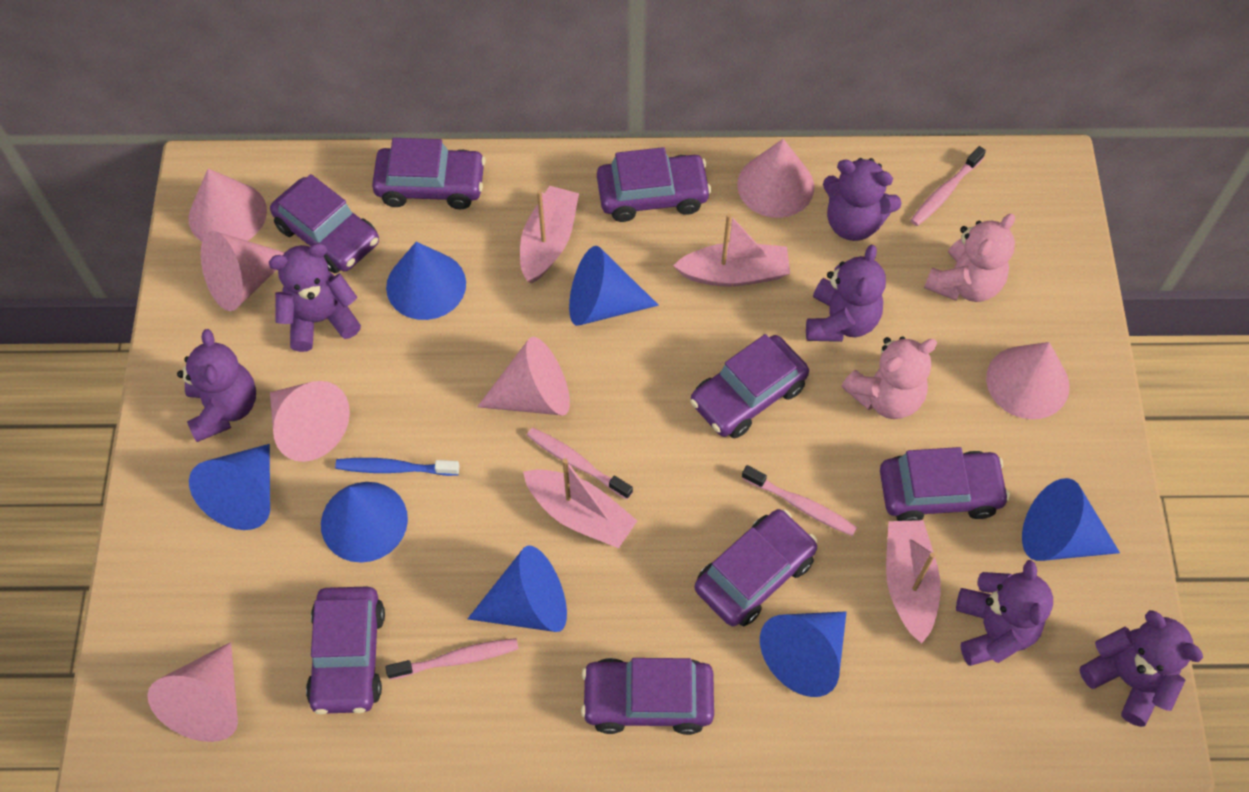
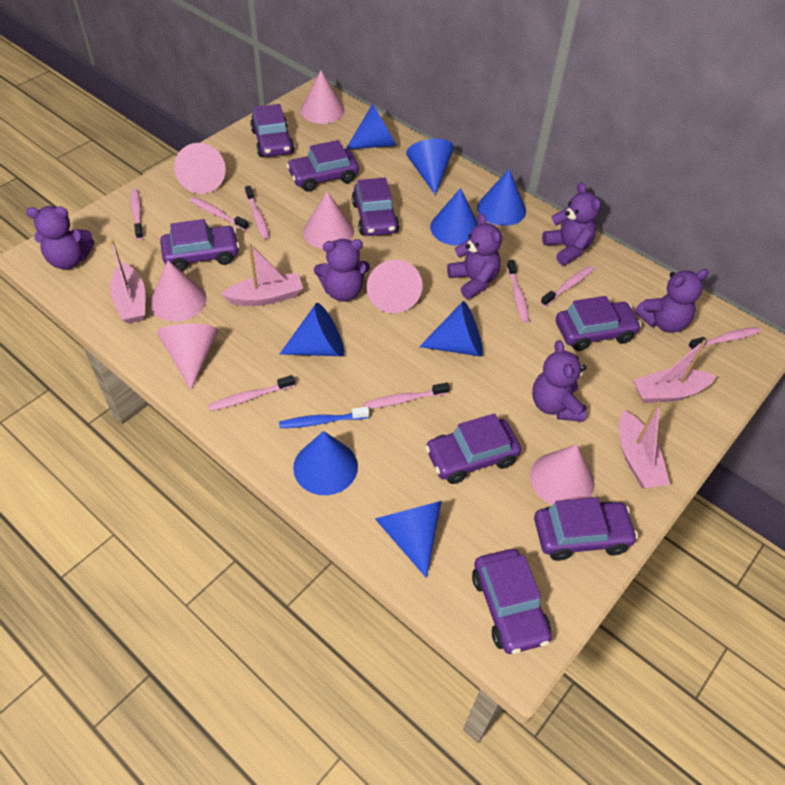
blue cone: [189,444,270,530] [321,482,408,563] [386,242,466,320] [468,546,567,632] [569,246,659,326] [760,611,847,697] [1022,478,1120,561] = 7 -> [280,303,344,356] [293,431,358,495] [346,104,397,149] [375,501,442,578] [406,139,454,195] [419,301,483,356] [430,188,479,246] [477,169,526,226] = 8
pink teddy bear: [842,336,937,419] [924,213,1015,302] = 2 -> none = 0
pink toothbrush: [385,638,519,680] [527,427,633,499] [742,465,857,536] [910,146,986,226] = 4 -> [130,189,143,240] [190,197,249,231] [208,375,295,411] [245,186,269,239] [363,382,450,409] [507,260,529,323] [540,266,594,307] [688,327,761,350] = 8

